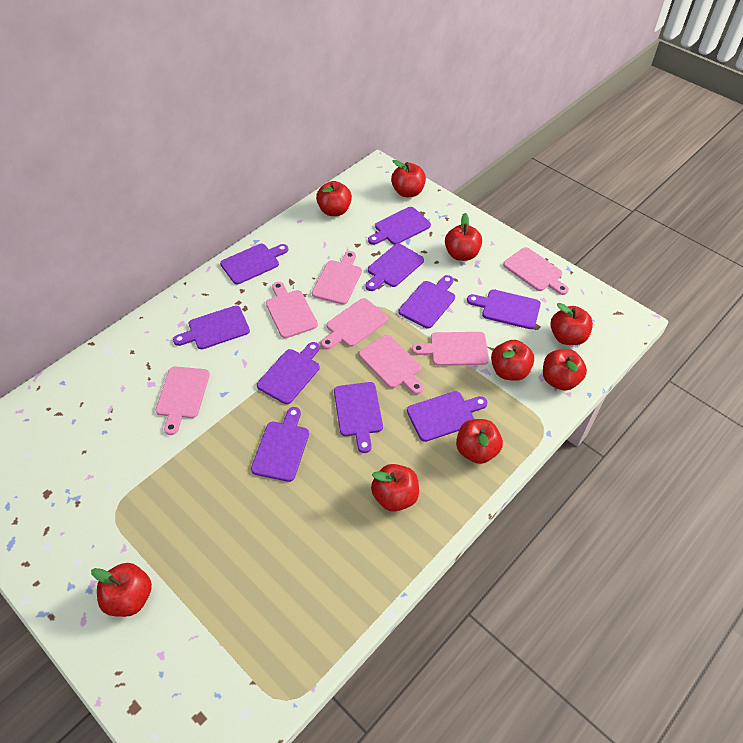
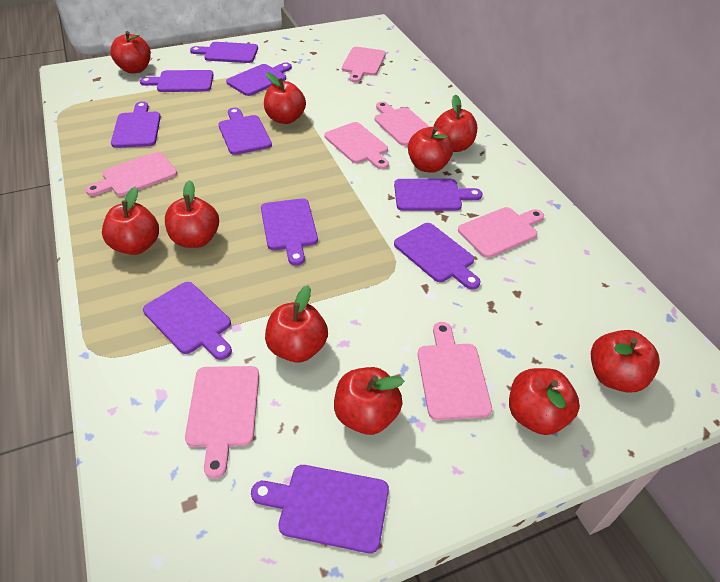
red apple: [91,563,152,617] [316,181,352,216] [371,464,419,512] [391,160,426,197] [445,213,482,261] [456,419,503,464] [491,340,534,381] [543,349,587,391] [550,303,593,345] = 9 -> [102,187,159,255] [110,31,151,73] [165,180,219,248] [264,72,306,124] [265,285,328,363] [334,367,405,435] [408,127,454,173] [434,94,477,152] [509,368,580,435] [591,330,660,393] = 10

